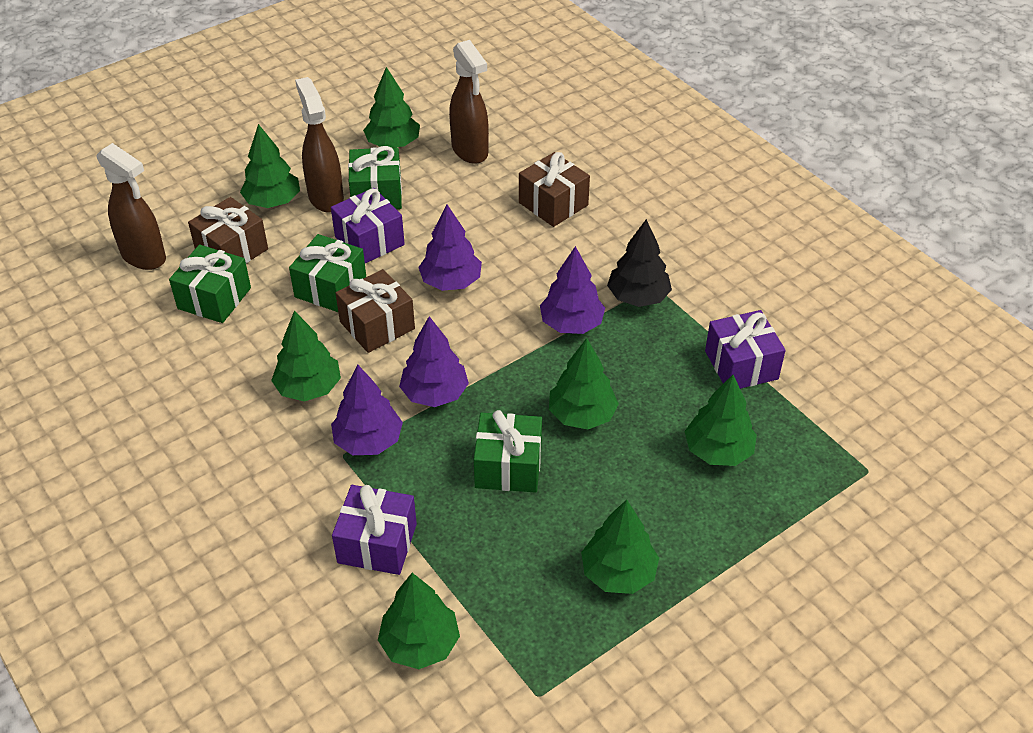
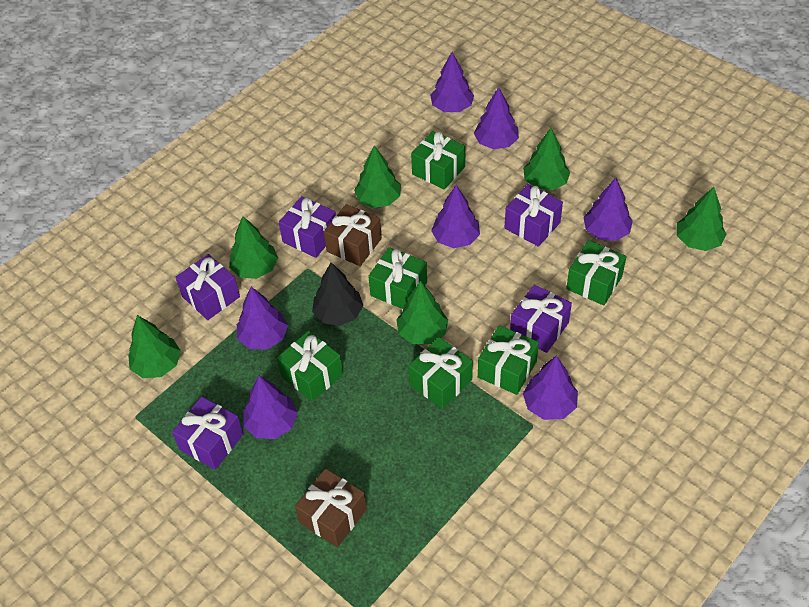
brown gift: [188,197,268,264] [336,269,415,353] [519,152,590,227] = 3 -> [295,469,367,547] [324,204,382,266] = 2
brown spray bottle: [97,143,166,270] [295,77,344,213] [449,40,489,164] = 3 -> none = 0
green gift: [169,245,251,323] [289,234,366,312] [348,146,402,209] [474,410,542,493] = 4 -> [277,331,343,402] [368,247,427,309] [408,337,473,409] [411,131,465,190] [478,325,539,395] [566,240,627,306] = 6
green tree: [240,124,300,208] [271,311,341,401] [363,67,420,148] [378,573,460,669] [549,338,619,429] [581,500,659,594] [684,375,757,466] = 7 -> [128,315,181,378] [229,216,278,279] [354,145,401,208] [396,281,448,344] [523,128,570,190] [677,187,726,251] = 6
purple gift: [331,188,405,263] [332,485,417,575] [705,310,786,389] = 3 -> [172,397,244,470] [175,254,240,320] [279,196,336,258] [505,184,563,247] [510,284,572,353] = 5
purple tree: [331,365,403,455] [399,316,469,407] [418,204,482,291] [540,246,605,334] = 4 -> [237,287,288,349] [243,376,298,439] [430,52,474,112] [431,185,480,248] [474,87,519,149] [523,355,578,420] [583,178,633,241] = 7

